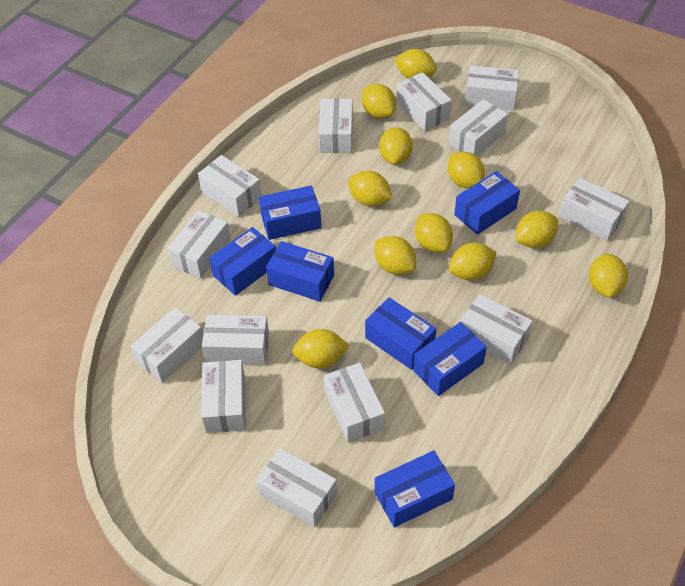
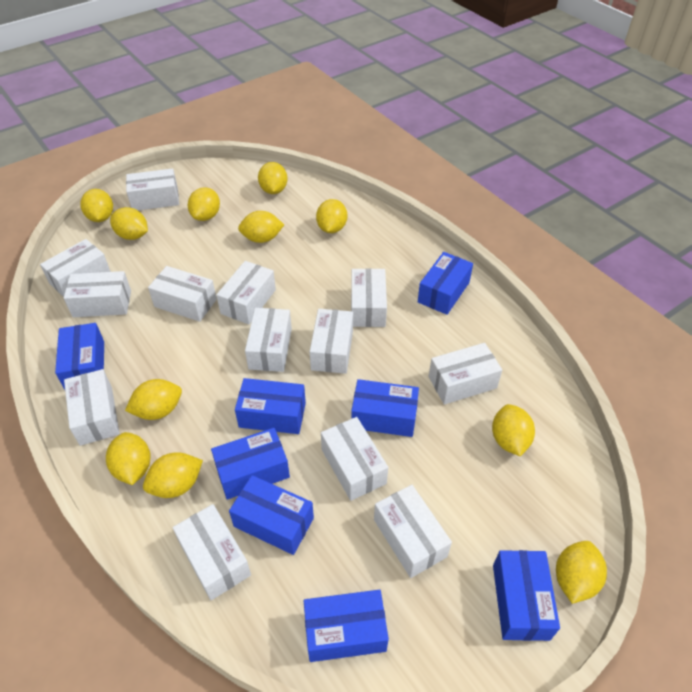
blue box: [209,227,276,296] [259,185,321,240] [266,241,334,302] [365,297,436,370] [375,450,455,528] [413,322,487,396] [454,171,520,235] = 7 -> [55,323,104,390] [211,428,290,500] [229,475,314,555] [235,378,306,434] [304,590,389,662] [351,379,419,437] [418,252,473,315] [493,550,560,641] = 8

